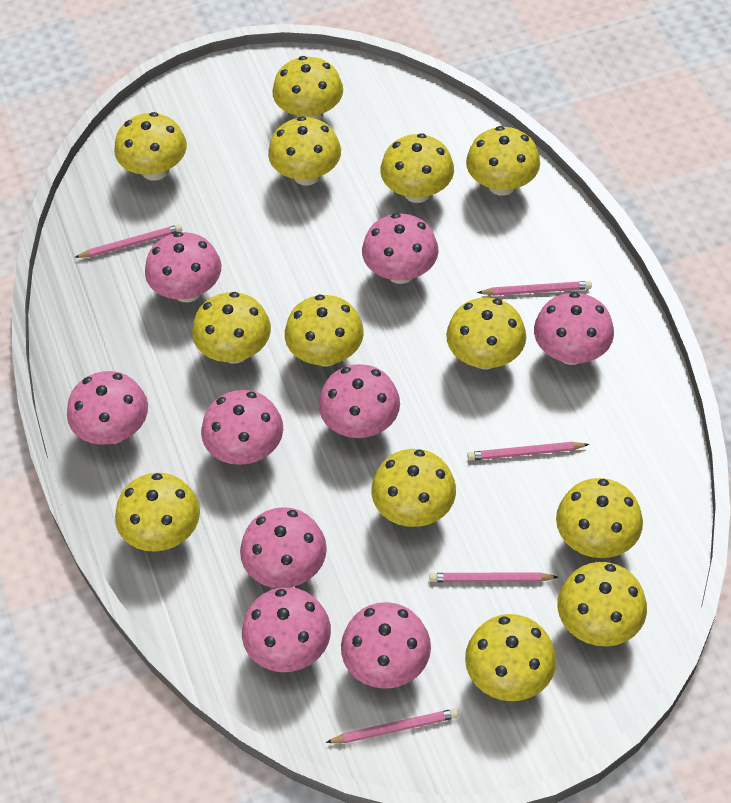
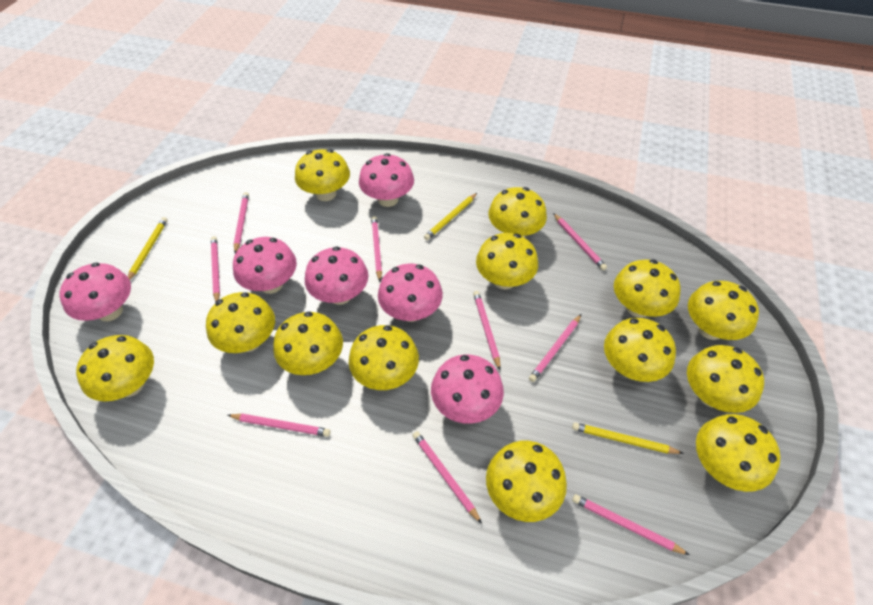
pink mushroom: [67,371,148,445] [145,232,221,302] [201,390,283,465] [240,507,327,588] [242,587,331,672] [318,364,400,438] [341,602,431,689] [362,213,439,284] [534,292,614,365] = 9 -> [59,262,131,321] [233,237,297,294] [305,247,368,305] [359,153,414,207] [378,264,443,322] [431,354,504,424] = 6
pink pencil: [74,224,183,258] [326,708,459,743] [430,572,558,582] [467,442,589,461] [477,281,592,296] = 5 -> [211,236,220,302] [228,414,330,437] [234,192,249,254] [371,216,382,281] [413,431,482,524] [473,291,501,370] [529,314,581,382] [553,213,607,270] [572,494,689,555] = 9
yellow pencil: none = 0 -> [128,217,168,280] [424,193,477,240] [572,422,684,454] = 3

